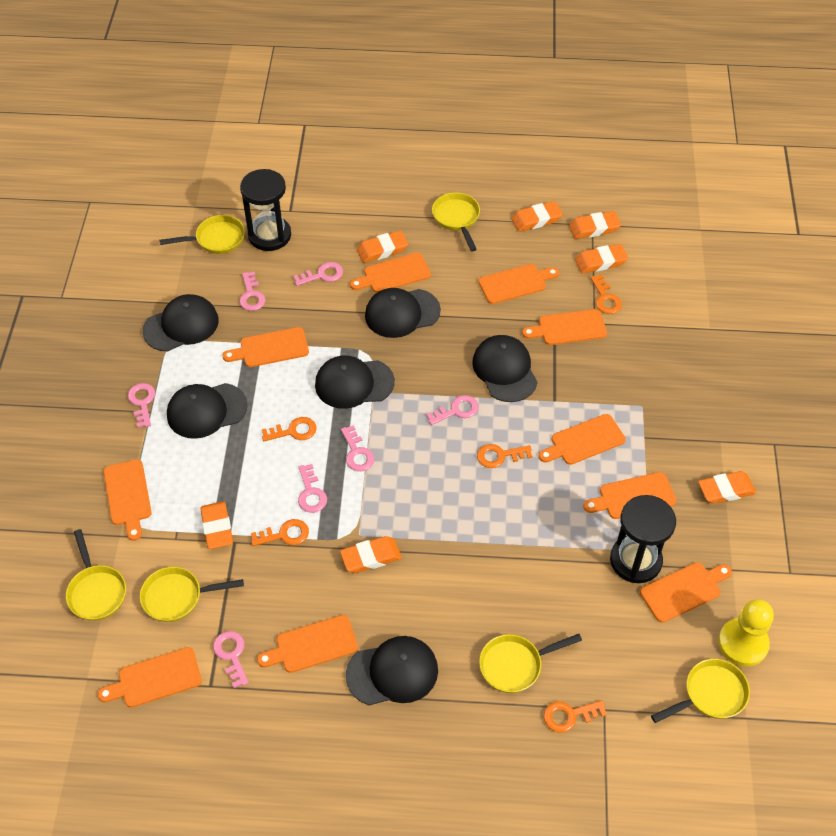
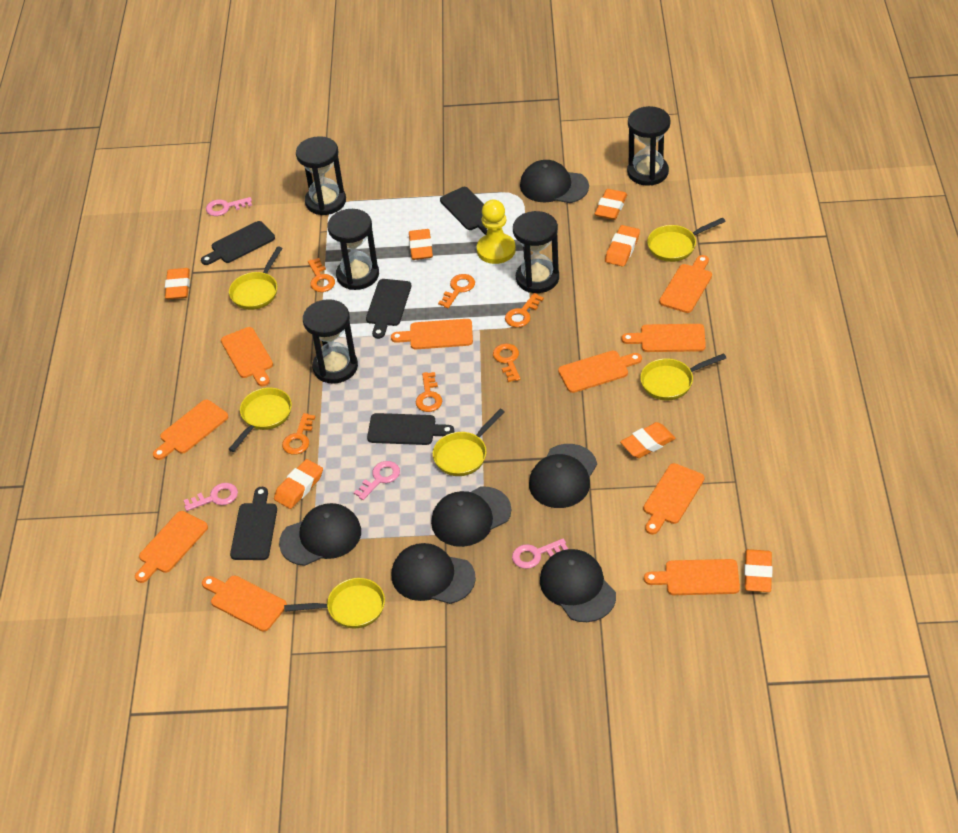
black cutting board: none = 0 -> [201,221,275,265] [230,487,277,560] [366,279,411,339] [367,413,454,445] [440,187,487,235] = 5
black hourglass: [240,169,291,251] [610,495,676,583] = 2 -> [296,136,346,215] [303,299,358,384] [327,209,379,290] [513,211,559,293] [627,106,671,186] = 5
orange key: [251,519,309,546] [262,417,317,441] [477,444,532,468] [543,700,607,733] [591,275,622,314] = 5 -> [282,413,315,455] [308,258,335,292] [416,372,442,412] [438,274,475,308] [493,343,521,382] [505,293,544,327] = 6
pink key: [128,383,155,428] [213,631,249,688] [239,272,266,311] [294,262,343,286] [298,464,327,513] [341,425,375,471] [426,395,479,425] = 7 -> [184,483,238,511] [206,197,252,216] [354,461,400,500] [512,539,568,569] = 4

